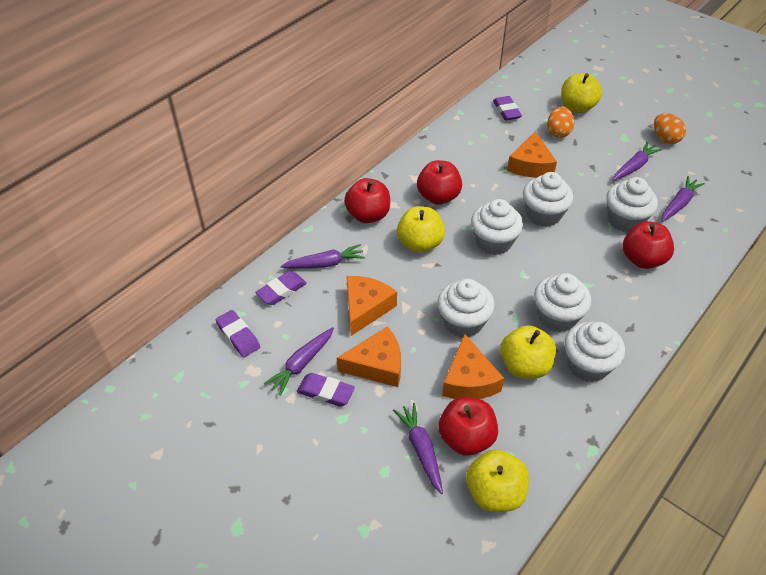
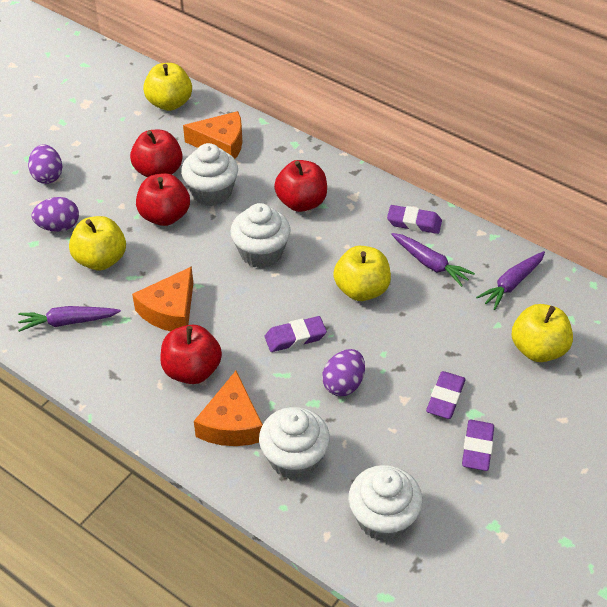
orange cheese: [337,326,401,387] [346,276,397,336] [442,334,504,399] [507,131,557,178] = 4 -> [132,266,193,331] [183,111,242,159] [194,371,263,446] = 3
orange egg: [547,107,574,138] [654,113,686,144] = 2 -> none = 0
purple carrot: [263,327,334,396] [281,244,365,268] [393,403,443,494] [613,142,662,181] [661,176,705,222] = 5 -> [18,306,121,332] [391,233,475,287] [476,251,545,310] = 3
purple egg: none = 0 -> [28,144,62,184] [31,197,79,232] [322,349,365,396] = 3
white cupcake: [438,279,495,337] [471,199,523,255] [523,172,573,227] [534,273,591,332] [565,322,625,382] [606,177,658,232] = 6 -> [181,143,238,206] [230,203,291,268] [259,407,330,480] [348,465,423,541] = 4

